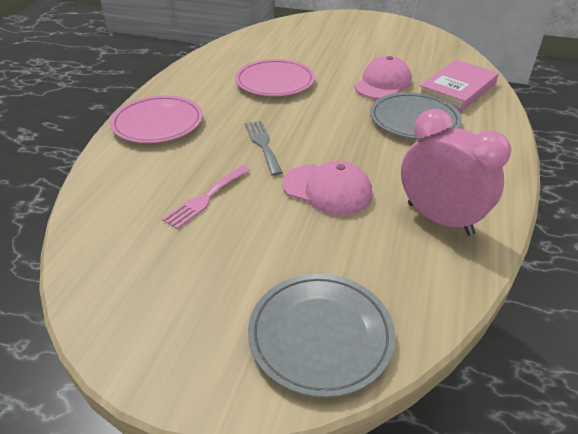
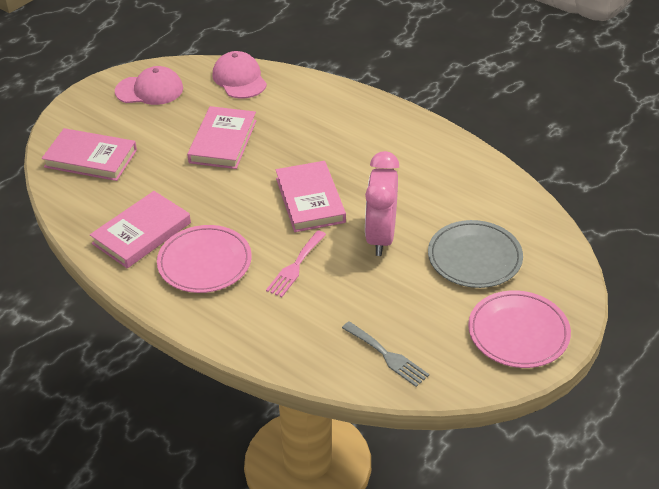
grey plate: [248,274,395,398] [370,92,462,139] = 2 -> [428,220,523,288] = 1
pink book: [419,60,499,111] = 1 -> [42,128,137,181] [90,191,191,268] [187,106,257,169] [276,161,346,232] = 4

